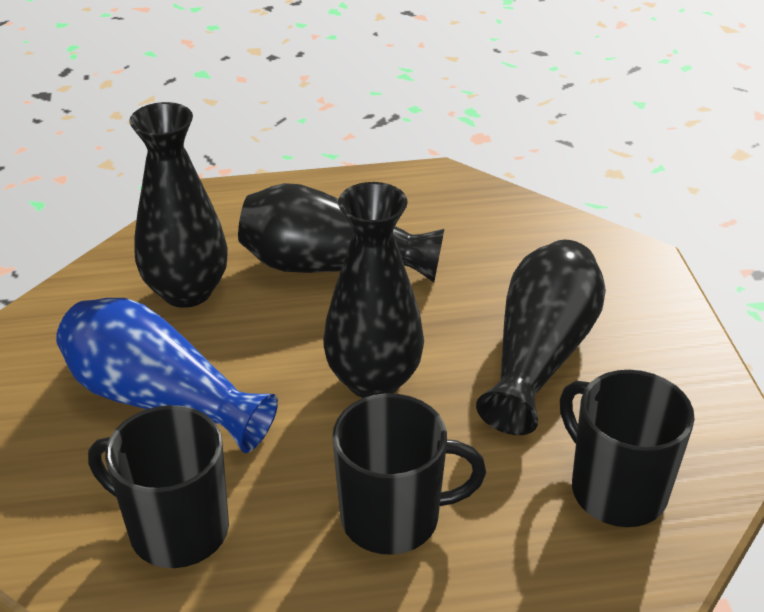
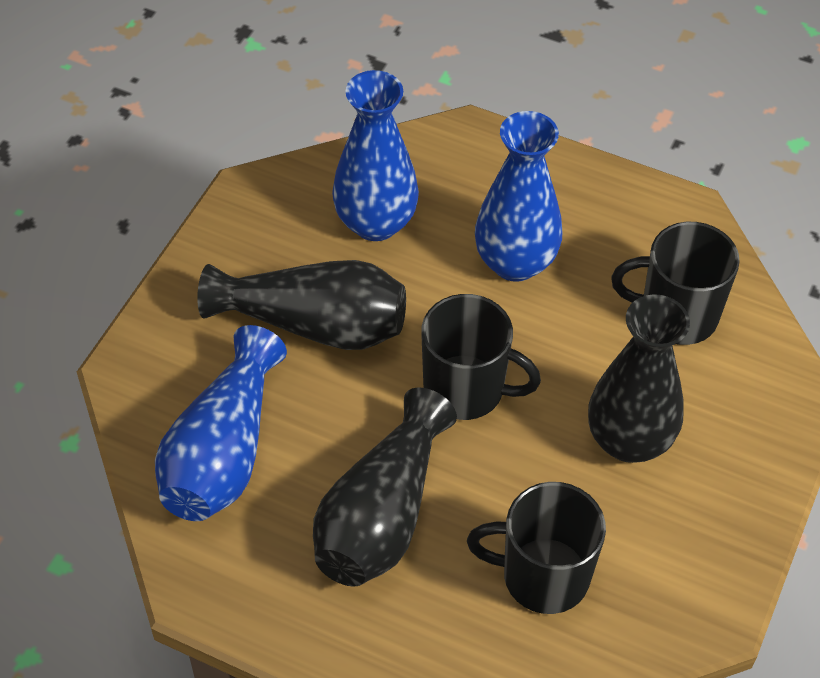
black vase: [129,102,228,308] [238,183,444,282] [323,182,424,398] [476,240,606,435] = 4 -> [197,260,406,350] [313,388,457,587] [588,294,690,463] = 3
blue vase: [56,298,278,453] = 1 -> [155,325,287,521] [332,70,419,241] [475,111,562,282] = 3

